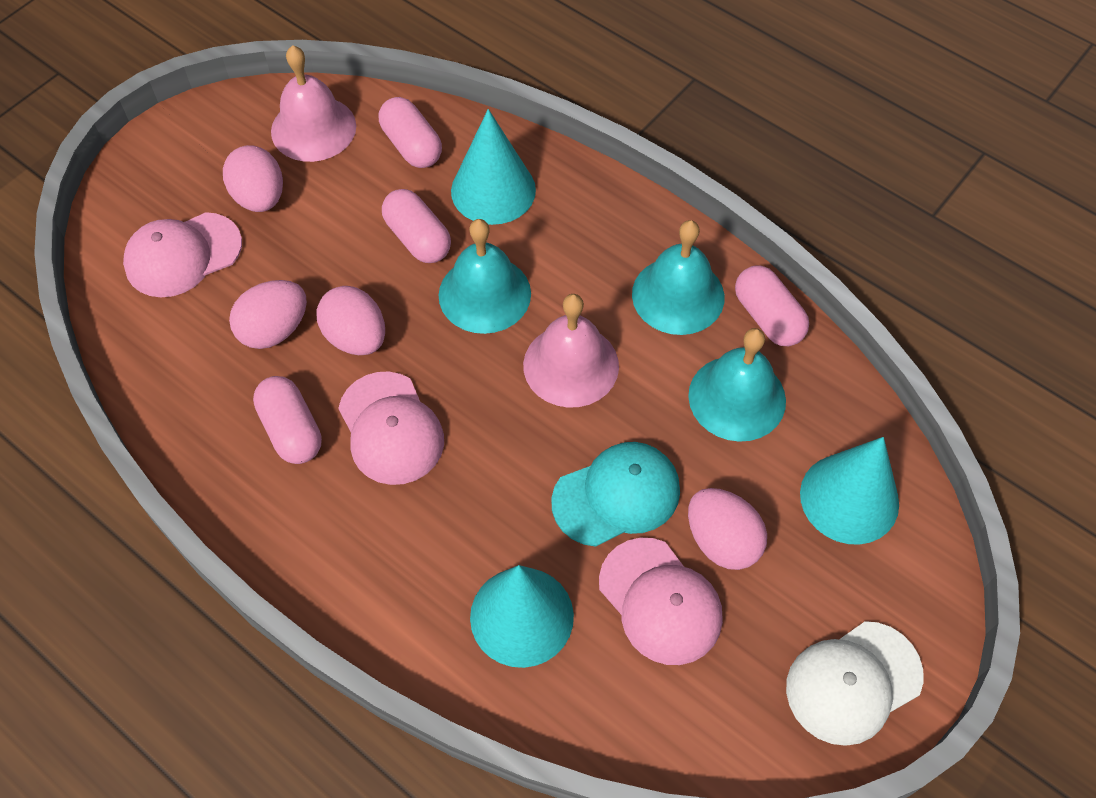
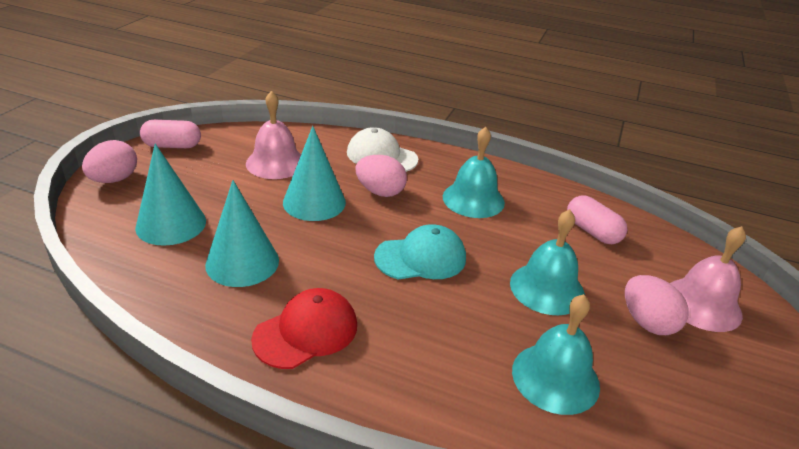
pink cap: [123,212,242,297] [338,372,444,485] [599,538,723,665] = 3 -> none = 0
pink capsule: [253,376,322,464] [379,97,442,168] [382,189,451,263] [735,266,809,346] = 4 -> [140,120,201,148] [567,195,627,244] = 2
pink egg: [223,145,283,212] [229,280,307,349] [316,286,385,355] [688,488,767,570] = 4 -> [82,140,137,183] [356,155,407,197] [625,275,689,335] = 3
red cap: none = 0 -> [251,288,357,369] = 1

